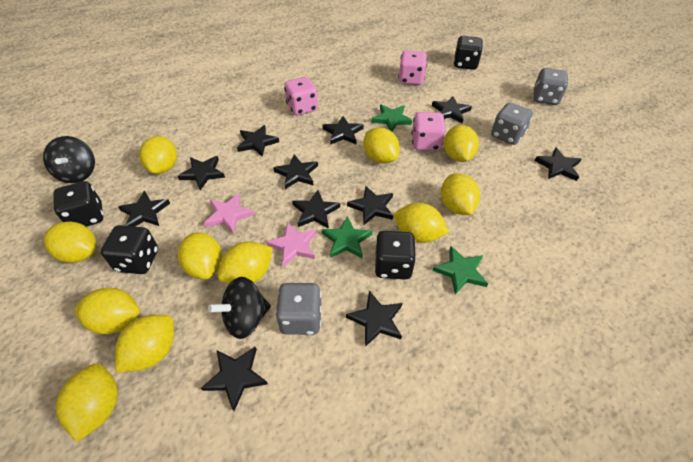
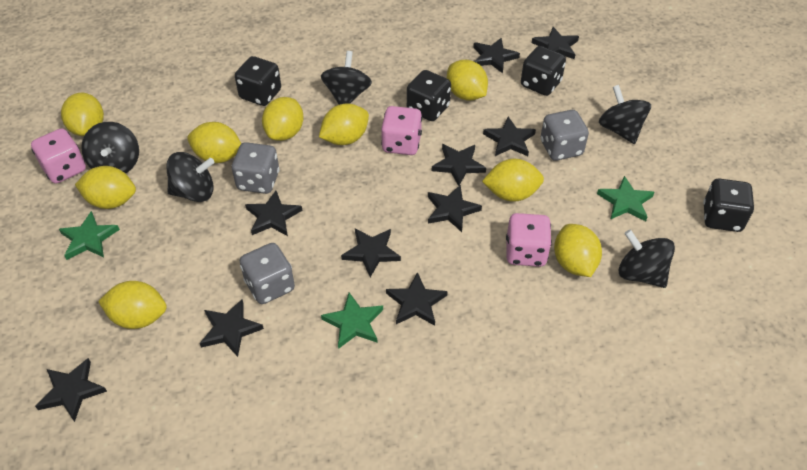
black spinning top: [43,136,95,183] [208,277,271,339] = 2 -> [81,122,139,174] [166,152,215,202] [321,51,372,105] [599,85,651,144] [619,229,675,288] = 5
black star: [118,191,170,227] [178,156,225,190] [201,347,268,411] [237,125,279,157] [273,155,318,189] [292,190,340,229] [323,116,364,145] [346,291,402,347] [347,186,393,225] [432,96,472,123] [535,147,581,181] = 11 -> [35,358,107,422] [200,300,264,357] [245,191,302,236] [341,229,401,277] [386,272,448,326] [428,185,482,232] [432,144,486,186] [473,38,520,73] [483,117,536,156] [532,27,579,59] = 10
pink star: [204,193,255,234] [266,222,317,267] = 2 -> none = 0
yellow lemon: [44,221,96,263] [56,363,118,442] [74,288,140,335] [115,315,174,372] [139,136,177,174] [178,232,222,280] [218,241,272,284] [363,127,400,164] [394,203,449,243] [441,173,480,215] [444,125,479,162] = 11 -> [61,93,104,136] [75,166,136,209] [98,281,167,329] [187,122,242,163] [262,97,304,141] [319,103,369,145] [447,60,488,101] [482,159,544,202] [554,224,602,277] = 9

